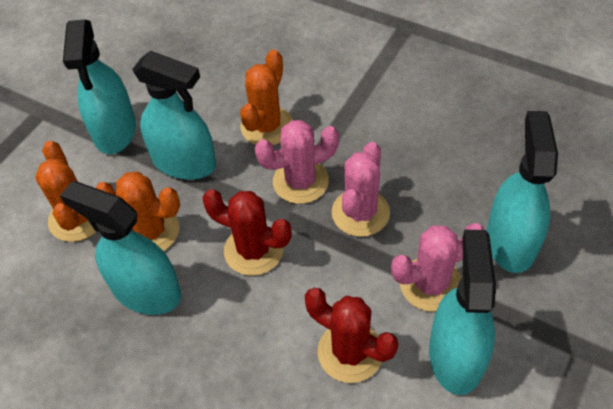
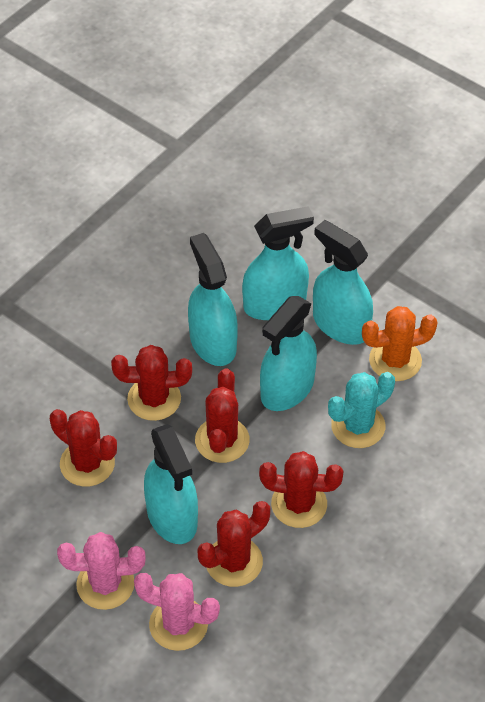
orange cactus: [35,141,97,242] [96,171,180,251] [240,50,293,145] = 3 -> [362,306,438,381] = 1
pink cactus: [255,120,339,204] [332,142,390,237] [391,223,484,312] = 3 -> [57,532,145,610] [134,573,220,651] = 2
red cactus: [202,189,292,276] [305,288,398,383] = 2 -> [50,409,117,487] [111,345,192,421] [195,368,250,463] [198,501,270,587] [259,451,343,528] = 5
turquoise cactus: none = 0 -> [328,372,395,448] = 1

